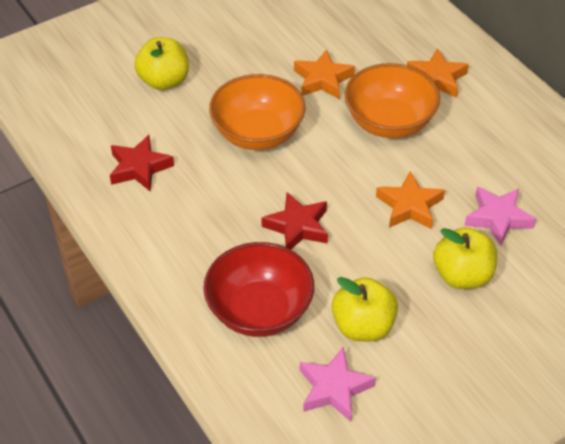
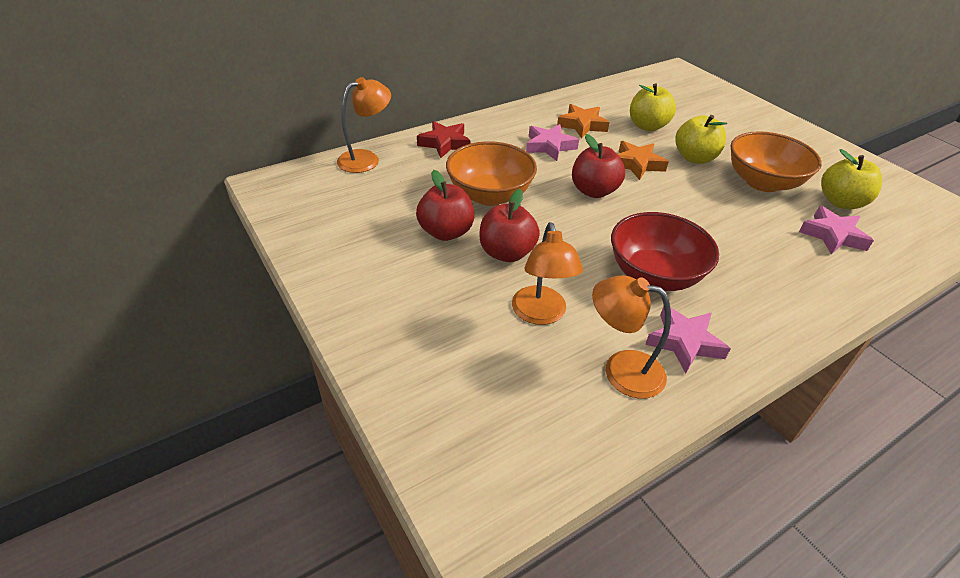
orange lamp: none = 0 -> [337,77,391,173] [512,222,583,325] [592,275,671,399] = 3
orange star: [294,49,355,99] [376,171,445,229] [407,48,469,98] = 3 -> [557,104,610,138] [618,141,669,180] = 2
pink star: [300,347,376,422] [464,187,536,246] = 2 -> [526,124,579,161] [645,306,731,373] [799,206,874,254] = 3
red apple: none = 0 -> [416,170,475,241] [479,189,540,262] [572,134,625,198] = 3
red star: [110,135,174,192] [261,192,328,250] = 2 -> [417,121,471,158] = 1

